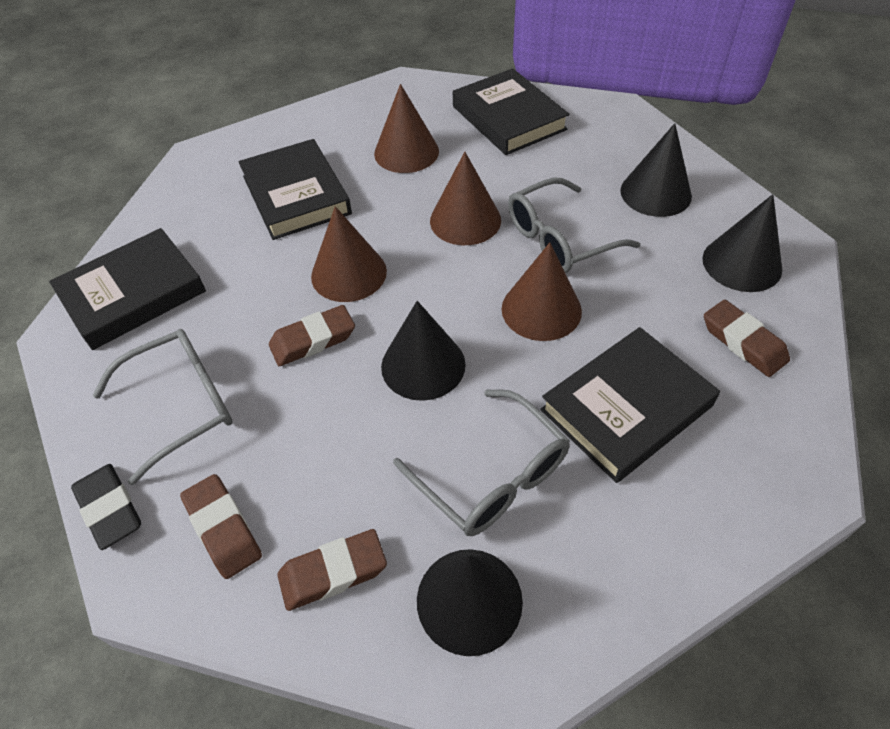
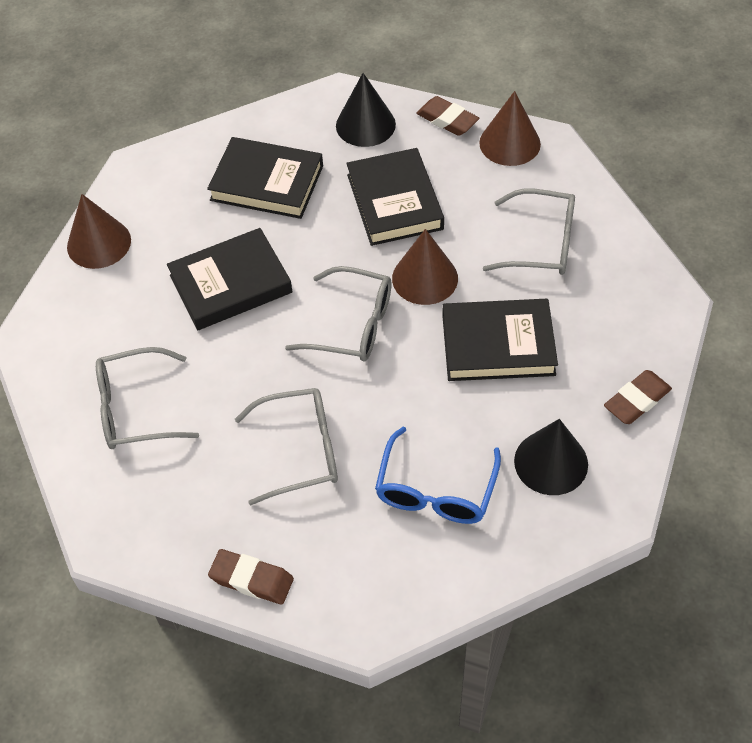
black cone: [381,301,466,401] [417,549,523,656] [620,123,692,217] [702,194,782,292] = 4 -> [336,73,396,147] [514,419,588,495] = 2
black eraser: [71,464,141,550] = 1 -> none = 0
blue glasses: none = 0 -> [375,427,501,524] = 1
brown cone: [311,206,387,302] [374,84,439,173] [430,152,501,245] [502,242,582,341] = 4 -> [67,194,131,269] [392,229,458,305] [479,91,541,166] = 3
brown eraser: [180,474,262,579] [269,305,355,366] [278,529,387,611] [704,300,790,377] = 4 -> [208,549,294,604] [416,96,479,136] [604,370,672,424] = 3
grey glasses: [93,329,233,485] [393,389,570,536] [508,177,640,273] = 3 -> [96,347,199,449] [235,388,338,506] [285,266,392,362] [483,188,575,275] = 4

